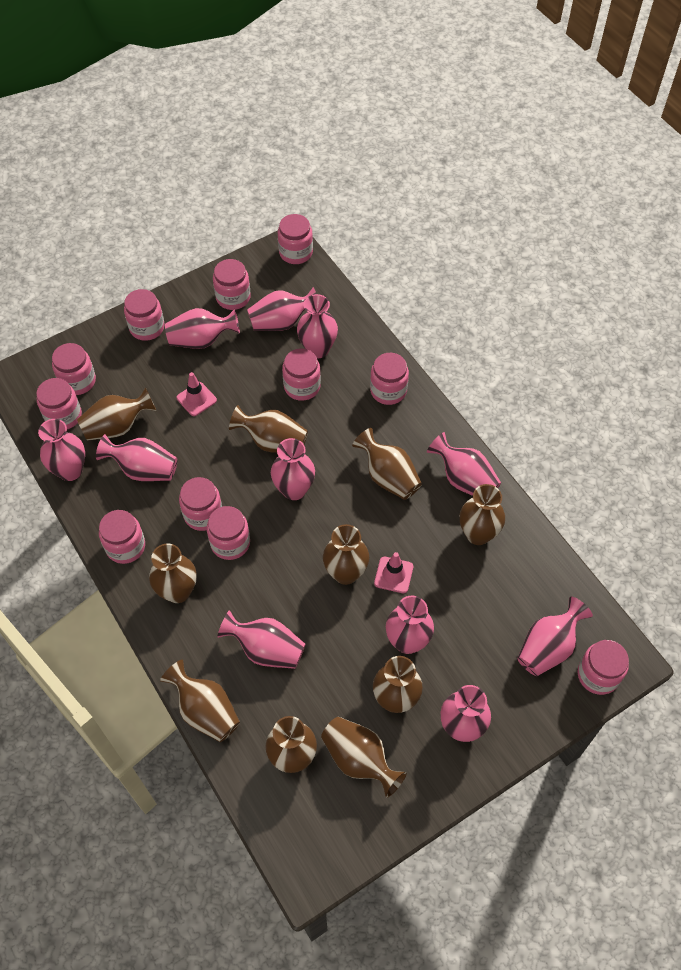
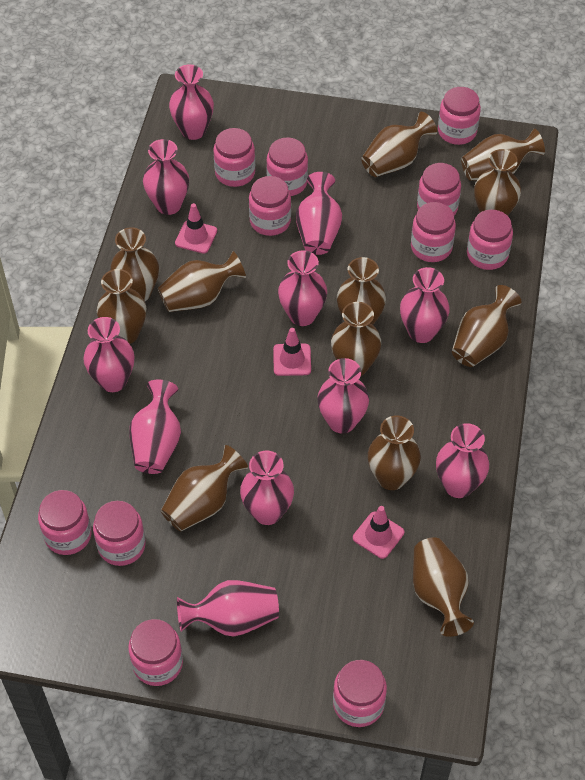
brown vase: [77,387,156,441] [149,543,197,603] [160,660,240,742] [229,405,308,453] [265,716,317,773] [321,717,407,798] [323,524,369,585] [352,428,422,500] [373,656,423,713] [460,484,505,545] = 10 -> [97,269,146,344] [110,227,159,301] [158,251,246,312] [161,445,248,531] [331,302,381,376] [337,257,386,325] [361,112,437,177] [368,416,421,490] [413,537,474,637] [452,285,522,367] [461,129,545,181] [474,149,521,216] = 12
pink traffic cone: [176,372,217,416] [374,552,413,593] = 2 -> [175,203,217,254] [273,328,311,376] [353,506,404,559] = 3

